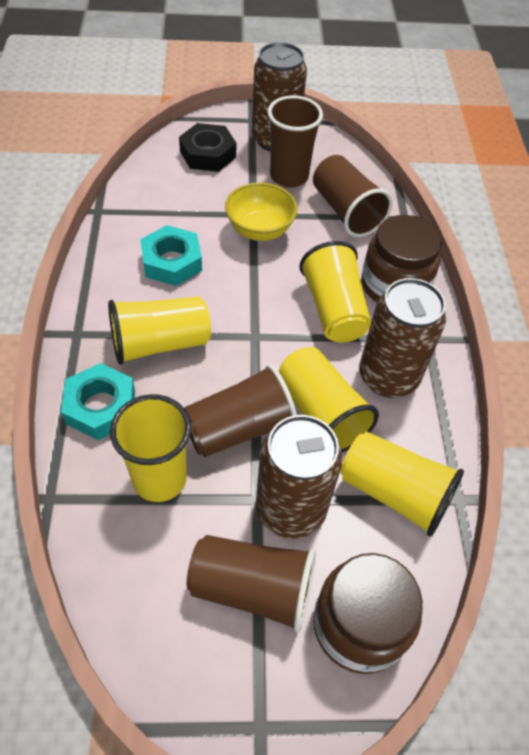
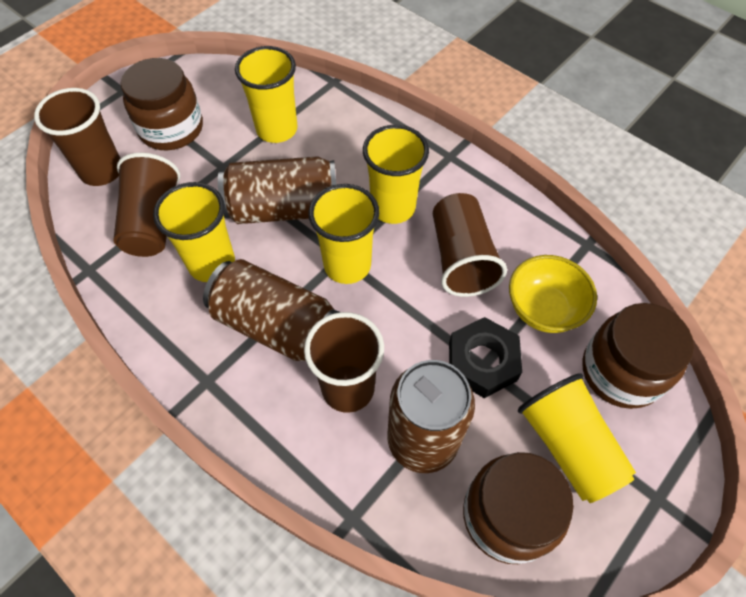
brown jar: [313,553,423,674] [362,215,442,302] = 2 -> [120,58,203,150] [463,452,574,564] [582,303,694,409] = 3
turquoise nut: [61,363,135,440] [140,225,202,286] = 2 -> none = 0

